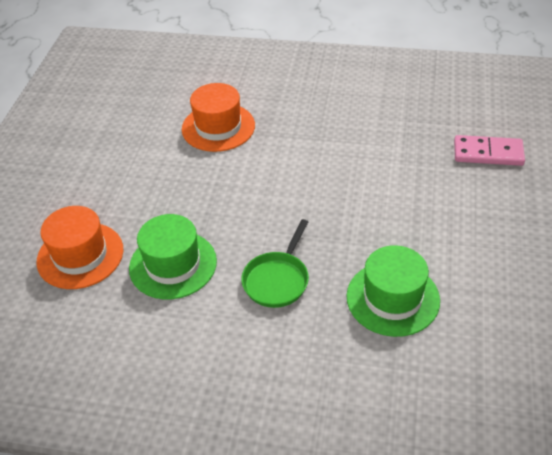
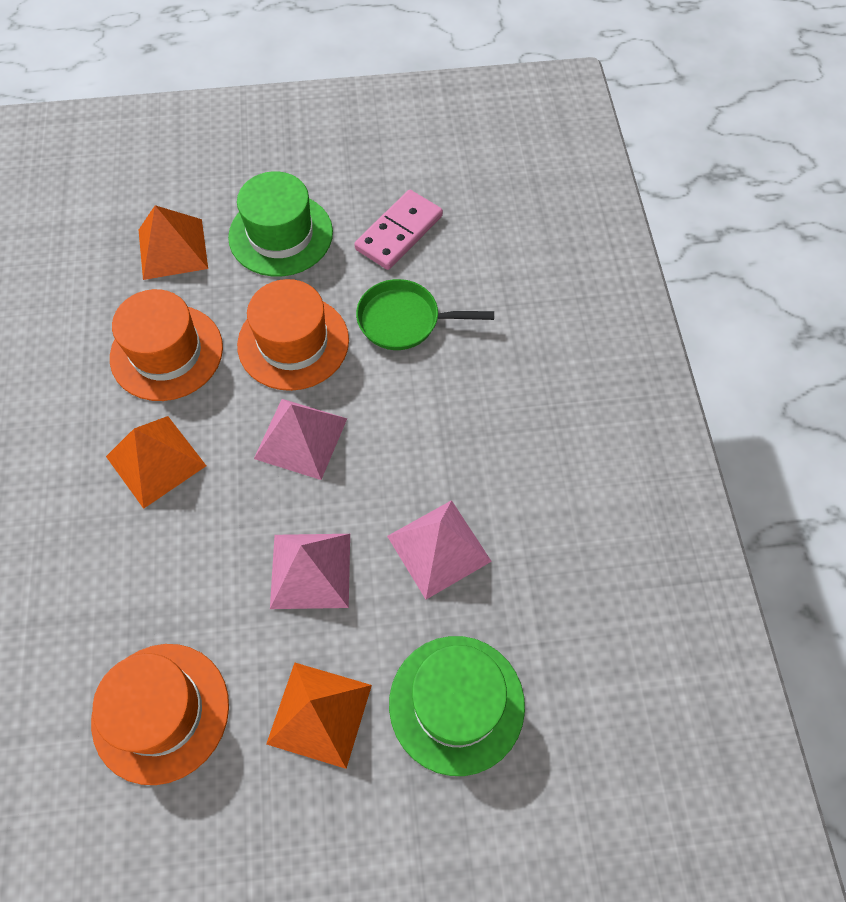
orange hat: [36,206,123,289] [182,83,255,152] = 2 -> [91,644,229,785] [110,289,223,401] [237,279,349,391] = 3
orange pyramid: none = 0 -> [106,416,206,509] [139,205,208,280] [266,663,372,769] = 3
pink pyramid: none = 0 -> [254,399,347,480] [270,534,350,609] [387,500,492,599] = 3

